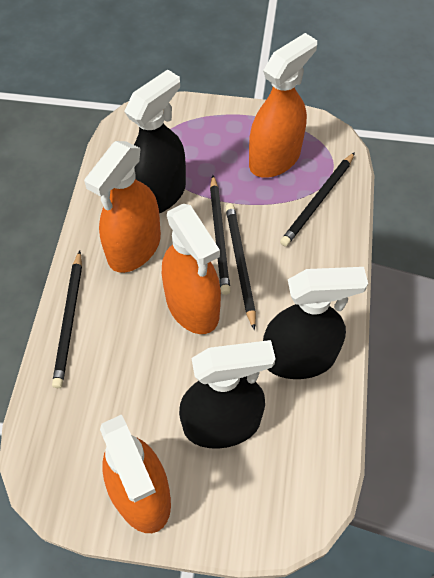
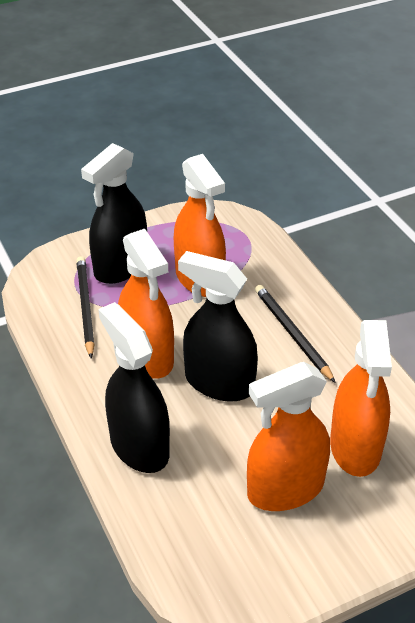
black pencil: [52,250,82,388] [210,175,231,295] [225,204,256,330] [280,152,355,246] = 4 -> [76,256,95,359] [255,285,336,383] = 2

